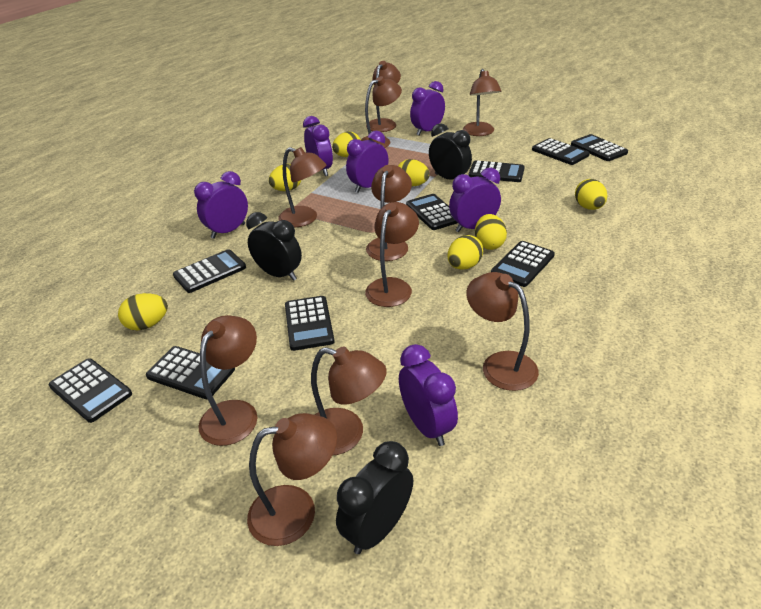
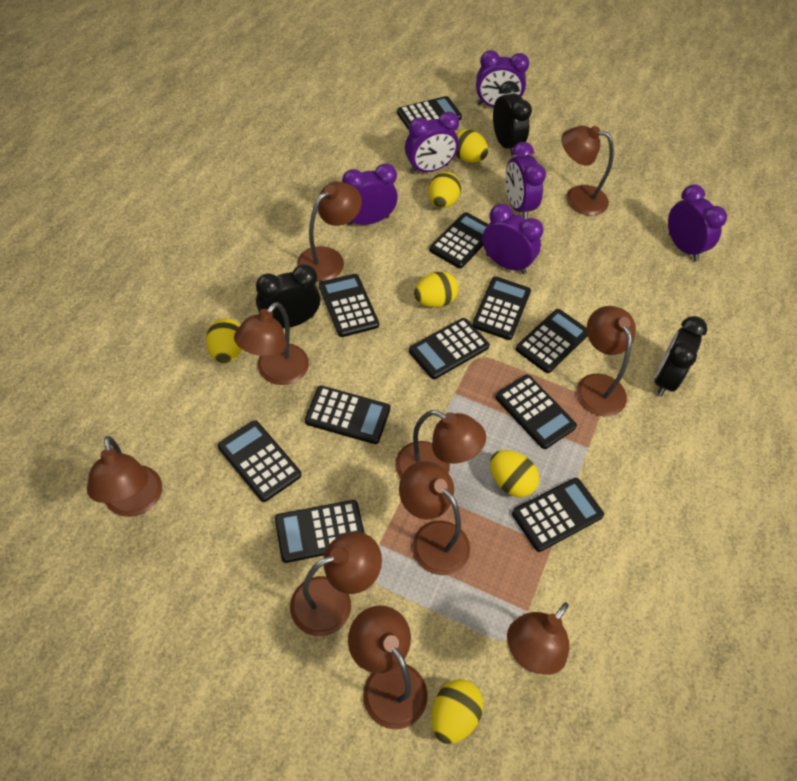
black calculator: [49,358,132,423] [146,346,235,399] [173,249,246,293] [285,296,335,351] [406,194,458,230] [468,160,525,182] [491,241,555,287] [532,138,590,165] [571,134,628,161] = 9 -> [218,420,301,502] [275,500,364,563] [305,386,391,444] [319,274,379,337] [397,96,462,130] [409,318,489,379] [429,212,488,268] [472,276,531,340] [495,375,577,449] [512,478,604,552] [516,309,588,373] = 11
yellow egg: [118,293,168,330] [269,164,301,191] [332,132,361,157] [398,159,430,186] [448,235,483,270] [475,214,507,250] [575,179,607,210] = 7 -> [206,318,242,363] [414,272,459,308] [429,172,461,208] [431,679,483,744] [456,129,488,163] [490,450,539,497] = 6

